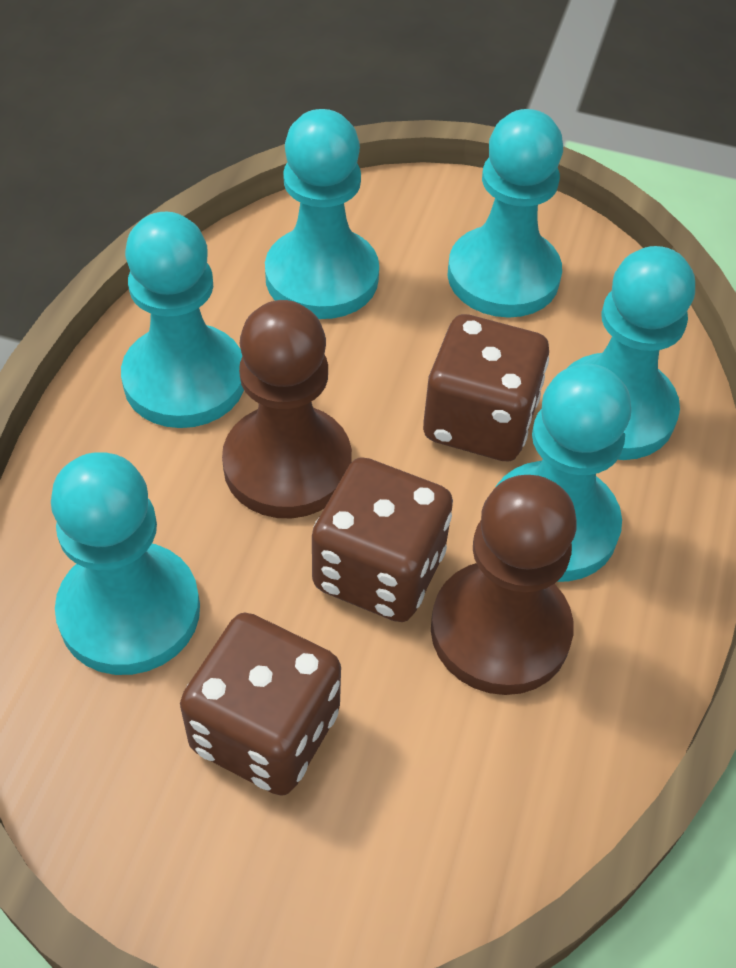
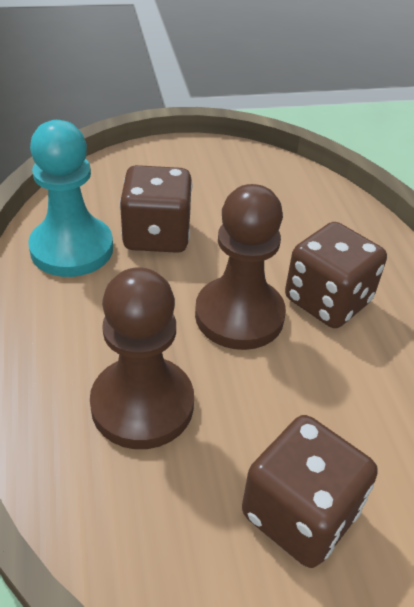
turquoise pawn: [51,452,200,675] [121,212,244,428] [265,109,379,319] [447,109,563,318] [496,364,631,582] [566,246,695,460] = 6 -> [28,120,113,277] = 1

